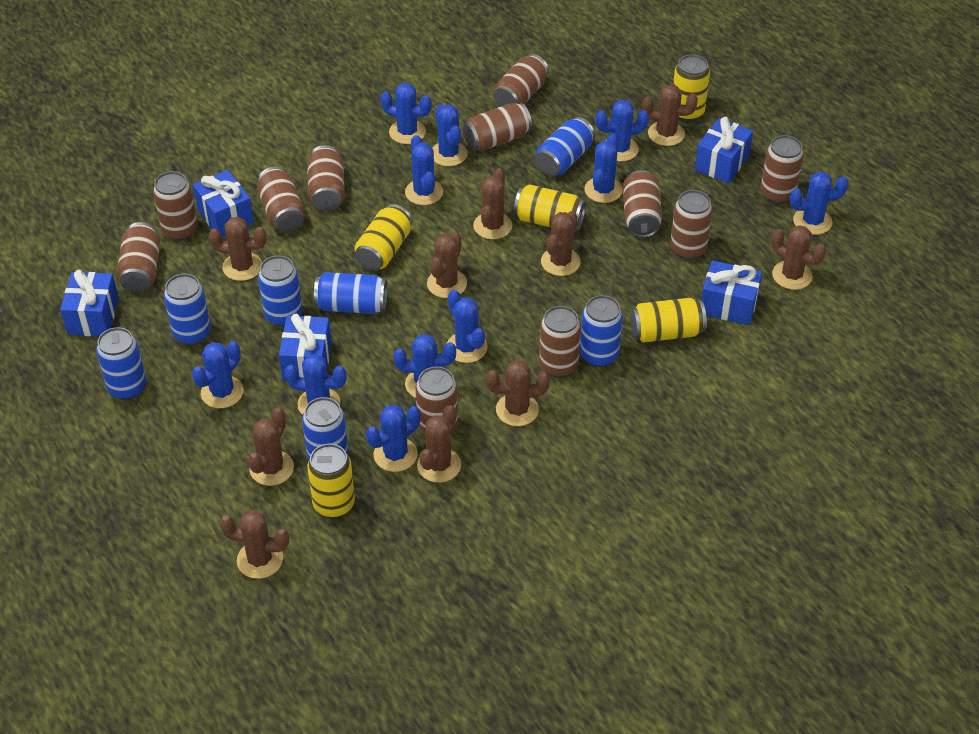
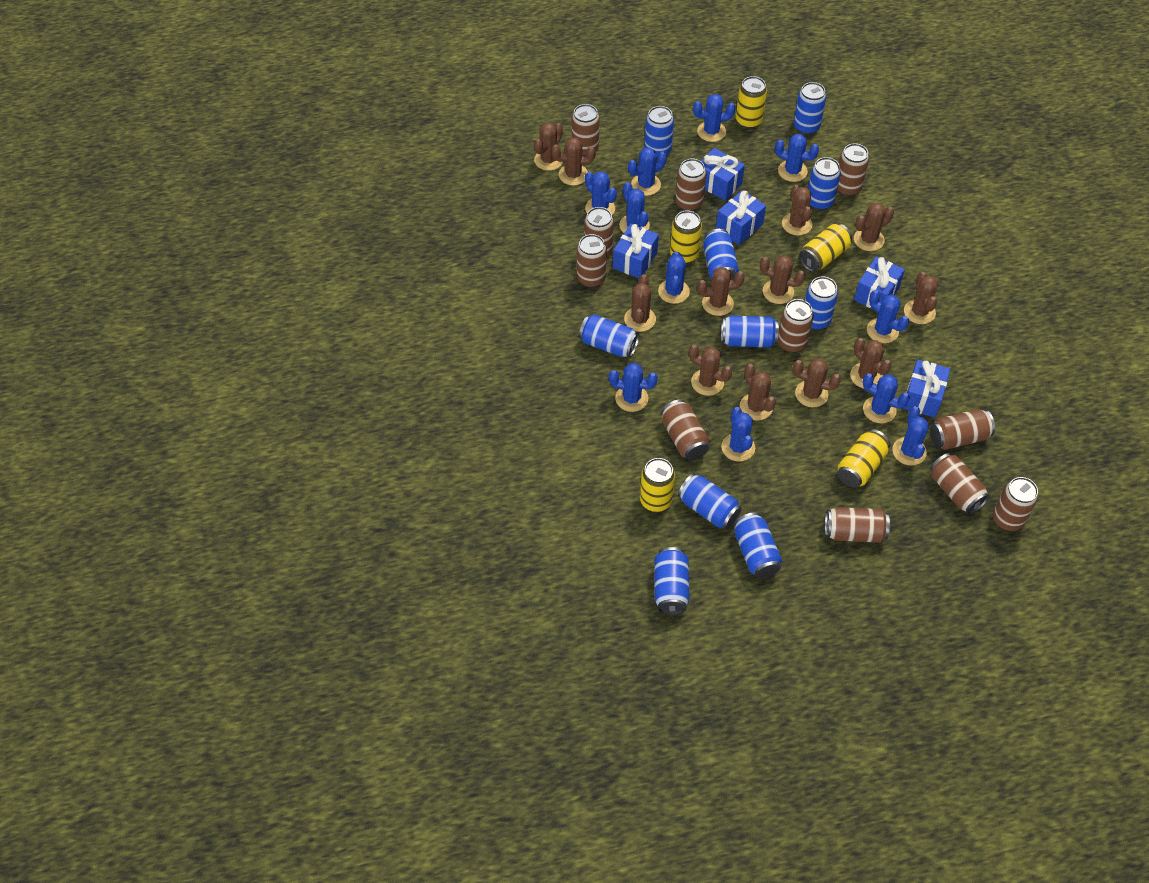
blue can: [96,327,147,400] [164,274,211,345] [258,256,302,327] [302,397,349,461] [314,272,387,314] [535,117,595,176] [580,295,623,367] = 7 -> [579,314,639,358] [644,106,674,158] [654,547,689,615] [678,474,742,529] [703,229,739,280] [721,316,779,348] [734,512,782,578] [794,82,826,135] [805,276,838,330] [808,157,841,210] = 10
brown cactus: [209,217,267,281] [219,510,289,579] [248,408,294,486] [417,405,461,483] [427,232,467,298] [473,168,512,239] [486,360,550,426] [541,211,581,276] [642,84,698,146] [771,225,826,290] = 10 -> [534,122,563,171] [551,137,595,185] [624,274,656,332] [689,344,732,396] [697,267,745,316] [740,364,776,421] [760,255,805,304] [782,185,812,235] [793,358,841,407] [850,338,892,389] [854,203,894,251] [904,272,938,324] = 12

